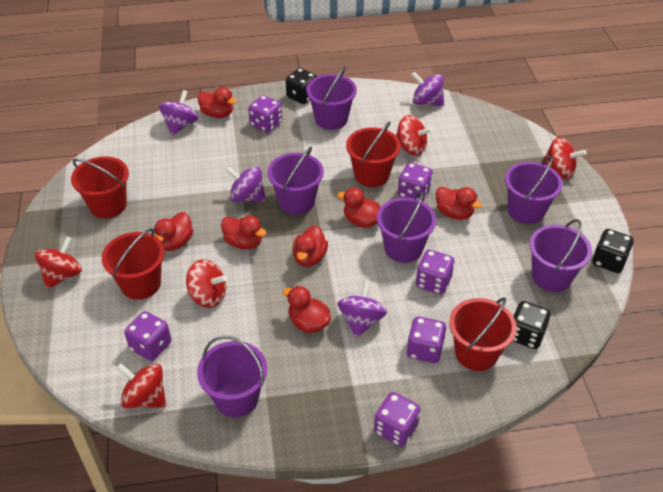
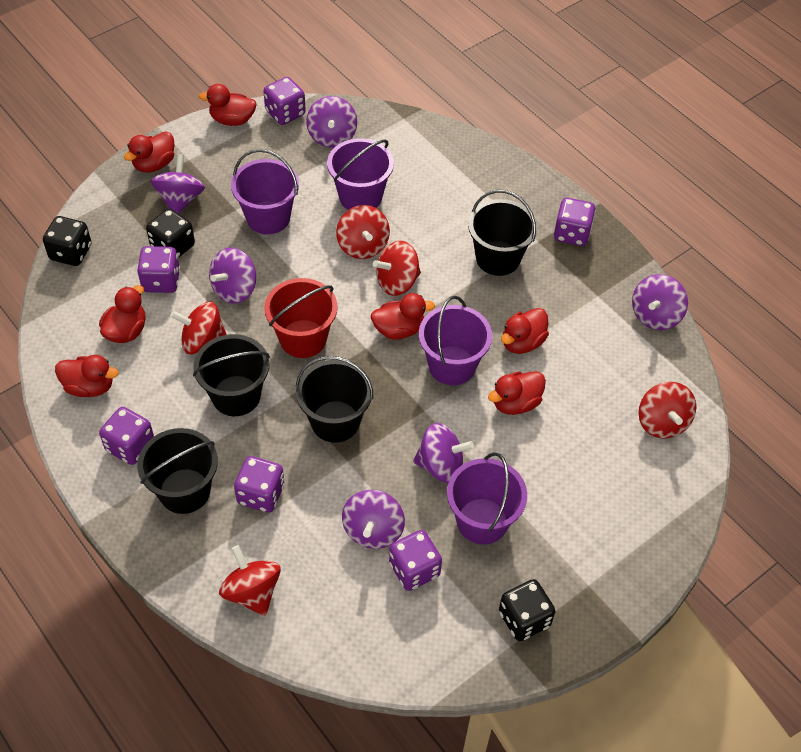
black bucket: none = 0 -> [137,428,218,514] [193,334,270,416] [296,356,374,443] [468,190,537,276] = 4
purple bucket: [197,336,267,417] [267,147,324,214] [306,66,357,130] [377,191,436,263] [505,156,563,224] [529,219,592,292] = 6 -> [231,149,299,234] [327,138,394,210] [419,296,492,385] [447,452,527,544] = 4
purple spinning top: [159,90,198,136] [225,166,266,202] [337,279,387,338] [411,72,444,106] = 4 -> [151,154,205,214] [209,248,256,304] [306,96,357,148] [342,490,405,549] [413,423,474,483] [632,274,688,330] = 6
red bucket: [71,156,129,219] [102,228,165,300] [346,121,401,187] [449,297,517,371] = 4 -> [264,278,338,358] = 1

